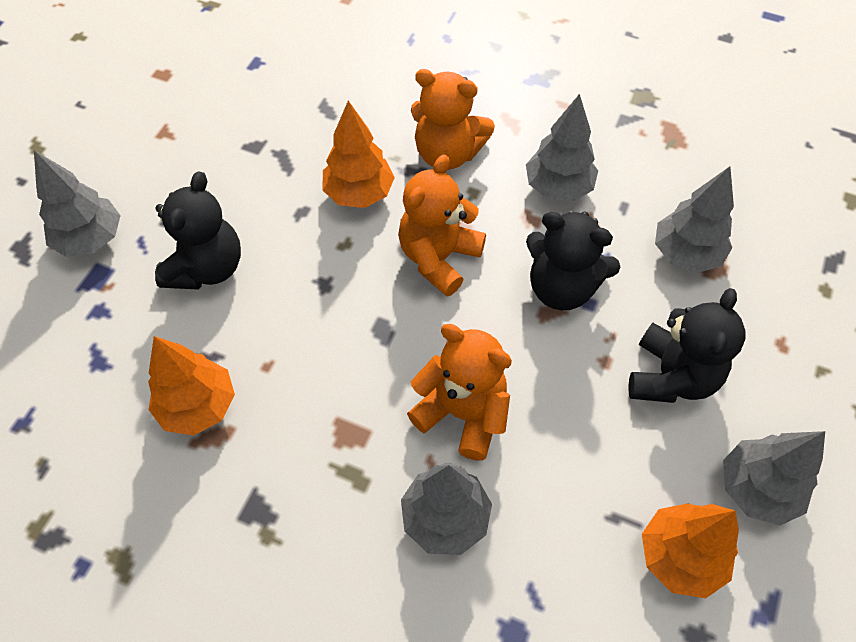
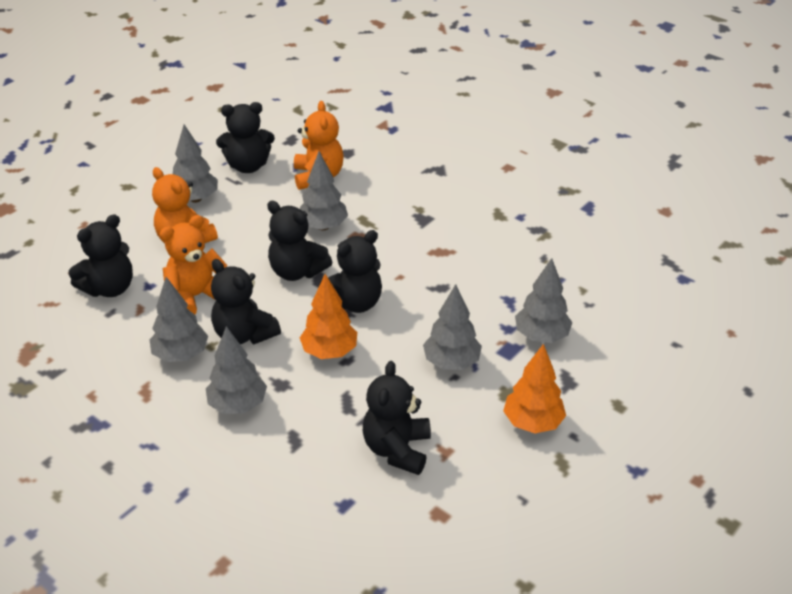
black teddy bear: [155,171,241,290] [526,211,620,310] [628,288,746,403] = 3 -> [69,214,133,297] [211,259,281,344] [216,102,275,173] [267,201,333,281] [320,230,382,313] [363,361,431,475] = 6
grey tree: [34,150,121,257] [401,462,492,555] [526,94,598,201] [655,166,734,273] [723,431,825,526] = 5 -> [150,277,208,362] [173,125,218,203] [206,326,267,414] [300,151,348,231] [423,284,482,370] [515,258,573,343] = 6
orange tree: [148,336,235,436] [323,101,395,208] [642,503,739,598] = 3 -> [300,274,357,359] [503,344,566,433] = 2

